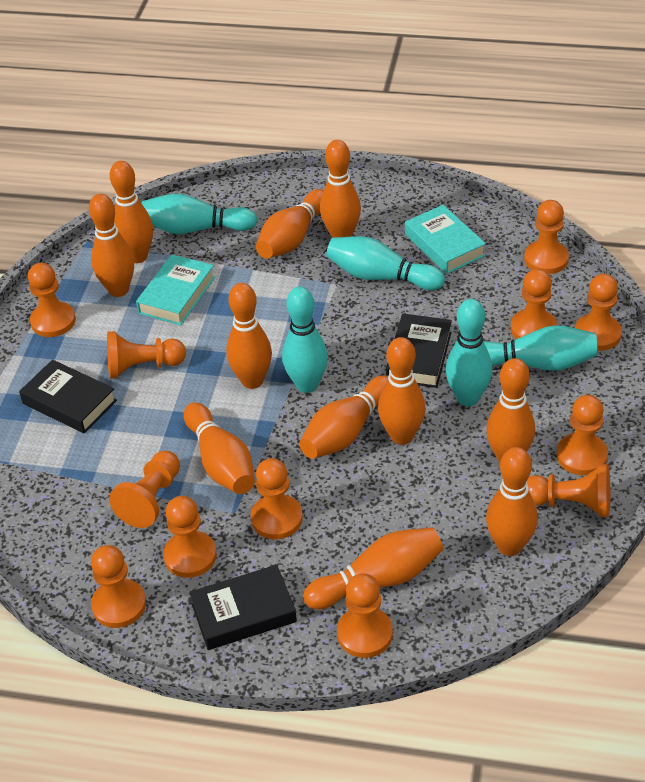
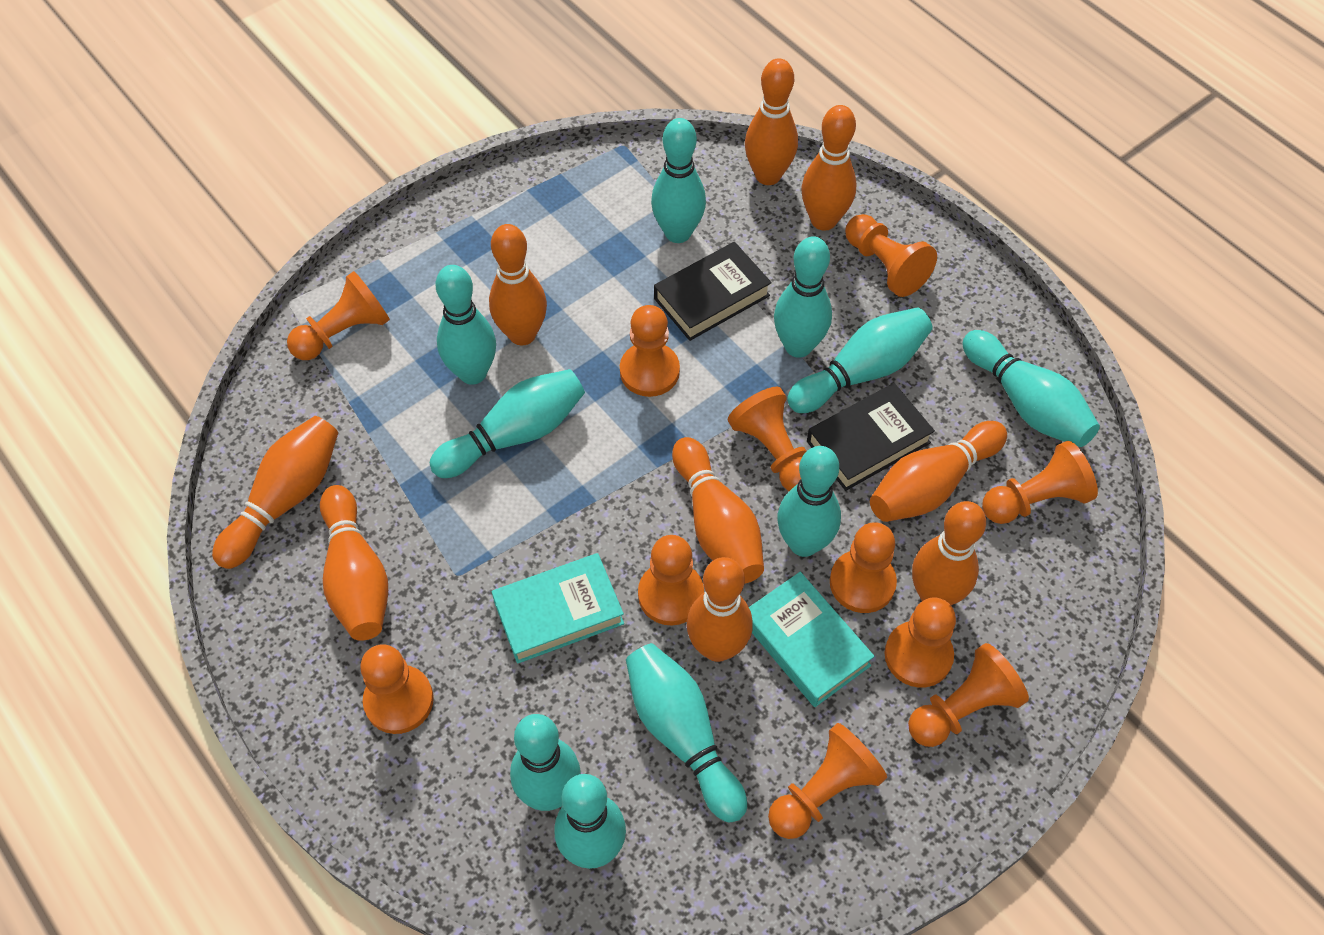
black book: [19,360,117,434] [189,565,297,650] [386,314,452,388] = 3 -> [654,242,772,341] [807,383,935,491] = 2
orange bowling pin: [89,194,134,297] [110,161,153,263] [184,402,255,494] [226,283,272,389] [256,189,324,259] [299,375,388,459] [303,527,443,609] [320,140,361,238] [378,337,426,445] [486,358,535,463] [486,447,538,556] = 11 -> [212,416,338,569] [320,485,388,641] [489,224,547,346] [672,437,764,584] [687,557,753,662] [745,58,798,185] [802,105,856,231] [870,421,1007,522] [912,501,986,605] = 9
orange pawn: [28,263,76,337] [91,545,146,628] [107,331,186,379] [109,451,180,528] [163,496,217,578] [251,458,303,539] [337,573,393,658] [511,269,557,339] [524,200,569,274] [527,464,610,517] [557,395,608,475] [575,274,622,351] = 12 -> [287,271,390,360] [360,644,434,734] [620,305,680,397] [638,535,704,626] [728,387,807,491] [768,723,887,839] [830,522,897,613] [845,214,937,297] [885,598,956,688] [908,643,1029,747] [982,441,1098,524] = 11
turquoise bowling pin: [142,194,257,234] [282,287,328,393] [326,236,445,290] [446,299,492,406] [484,325,598,371] = 5 -> [430,369,585,478] [436,265,496,385] [510,714,581,811] [554,774,626,869] [626,643,747,823] [651,118,706,243] [774,236,832,358] [777,446,841,557] [787,307,933,413] [962,330,1100,447] = 10

